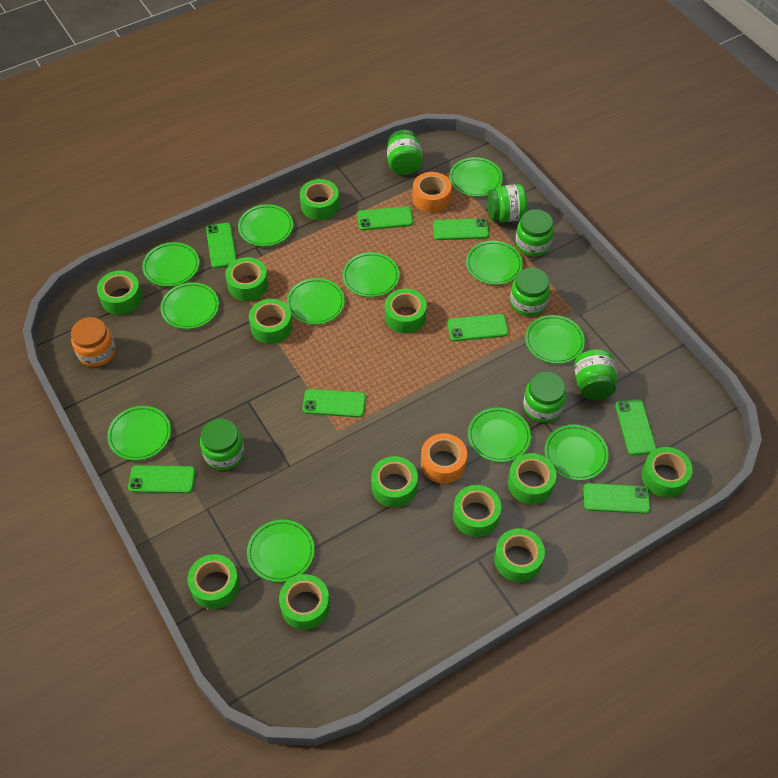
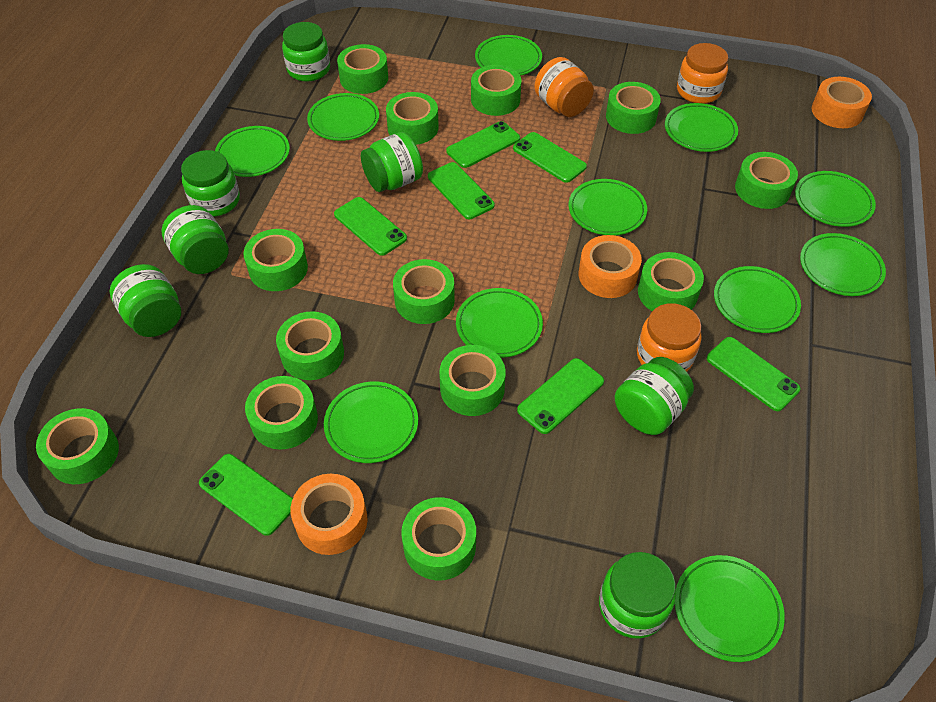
green phone: [128,465,195,493] [206,223,237,268] [302,389,366,417] [357,206,413,230] [433,218,489,240] [447,314,508,341] [583,483,650,514] [615,399,657,455] = 8 -> [199,454,293,536] [334,197,407,256] [428,162,495,219] [446,121,520,168] [513,132,587,183] [517,358,604,434] [707,337,801,411] = 7
green plate: [107,406,171,461] [142,242,199,287] [160,282,219,329] [238,204,293,247] [247,520,315,582] [287,278,345,325] [342,252,400,297] [449,157,503,197] [466,241,523,285] [468,407,531,462] [525,315,585,364] [544,424,609,481] = 12 -> [215,126,290,177] [307,93,379,141] [324,382,418,463] [456,288,543,358] [475,35,542,76] [569,179,647,235] [665,103,738,152] [675,555,785,662] [714,266,801,333] [795,171,876,227] [800,233,886,296] = 11
green tape: [97,270,142,315] [187,554,240,609] [225,257,268,301] [249,299,293,344] [279,574,330,630] [300,179,339,220] [371,456,418,507] [385,289,427,334] [453,485,501,537] [494,528,545,582] [508,453,556,504] [642,447,693,498] = 12 -> [36,408,119,484] [243,229,308,291] [245,376,318,450] [276,311,344,380] [337,44,388,94] [386,92,439,145] [393,259,455,324] [401,497,476,580] [439,345,506,416] [471,65,521,116] [606,82,661,134] [638,252,704,311] [735,152,798,209] = 13
orange jar: [71,317,116,367] = 1 -> [534,57,594,117] [637,303,702,372] [677,43,728,104] = 3
orange tape: [412,172,451,213] [421,433,467,484] = 2 -> [290,474,368,555] [579,235,642,298] [812,77,872,128] = 3

